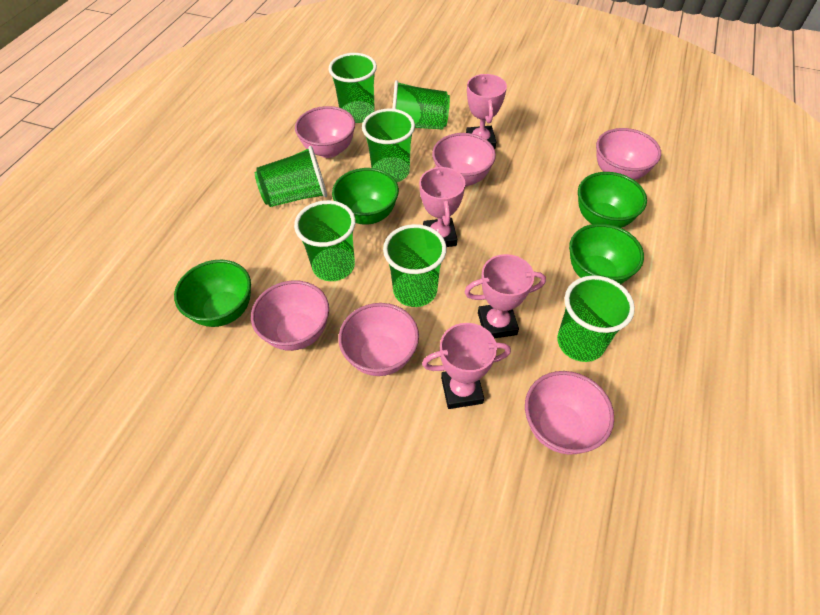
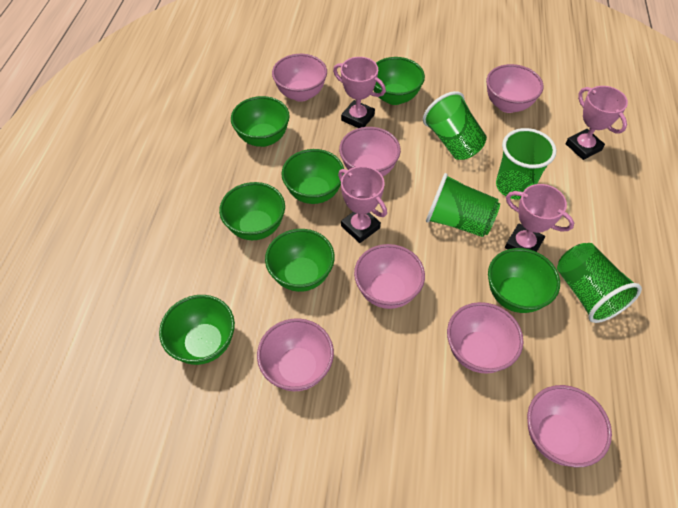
green bowl: [174,260,251,327] [332,168,399,225] [569,224,644,284] [578,172,647,228] = 4 -> [159,295,235,365] [219,182,285,240] [231,96,290,147] [265,229,335,292] [282,149,344,204] [373,57,425,105] [488,248,560,313] = 7
green cup: [255,146,327,207] [294,200,356,281] [328,53,377,123] [362,109,415,182] [383,224,447,307] [392,80,450,129] [557,275,635,362] = 7 -> [423,91,487,160] [426,173,500,237] [496,128,556,200] [557,243,642,323] = 4
pink bowl: [251,280,329,351] [295,106,355,158] [339,303,419,376] [432,133,496,187] [525,371,614,455] [596,128,661,180] = 6 -> [257,318,334,391] [272,54,327,102] [339,127,401,176] [354,244,425,309] [447,302,523,374] [486,64,543,113] [527,385,612,467] = 7

